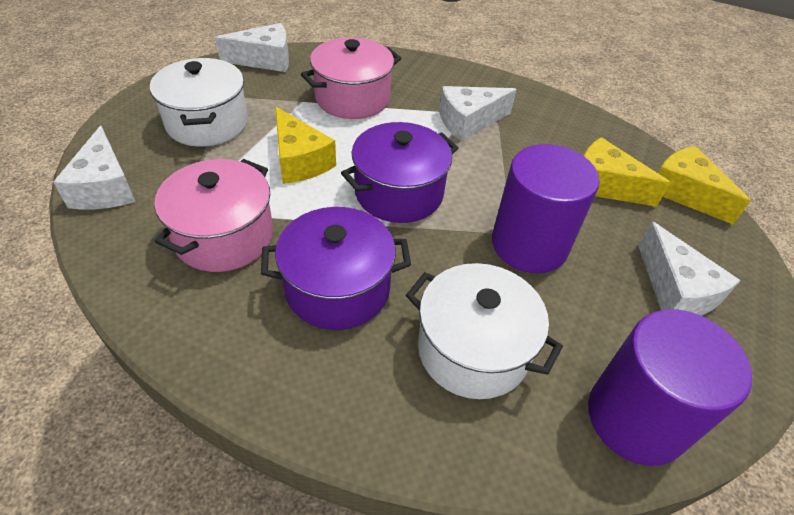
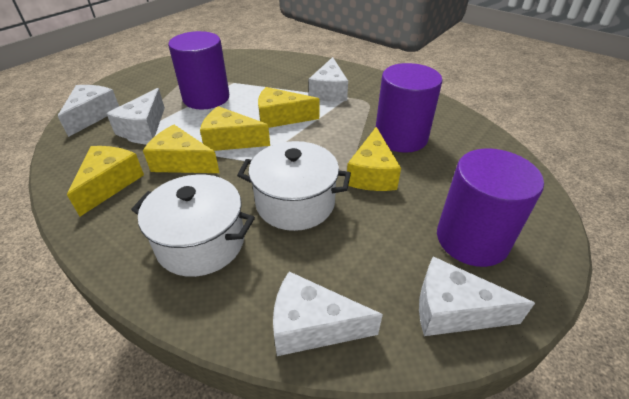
pink pot: [154,159,273,272] [301,38,401,119] = 2 -> none = 0
purple cylinder: [492,144,600,273] [588,309,752,466] = 2 -> [168,31,229,109] [376,63,443,153] [437,148,544,267] = 3
purple pot: [261,207,411,330] [341,122,458,223] = 2 -> none = 0
white cheese: [53,125,136,210] [215,23,289,72] [439,86,517,141] [638,222,741,316] = 4 -> [58,85,119,137] [106,88,165,141] [273,271,383,356] [309,57,348,101] [419,256,535,336] = 5
yellow cheese: [275,107,336,184] [584,137,671,207] [658,146,751,224] = 3 -> [67,146,144,216] [143,124,220,173] [200,106,270,151] [258,87,320,128] [347,127,401,191] = 5

